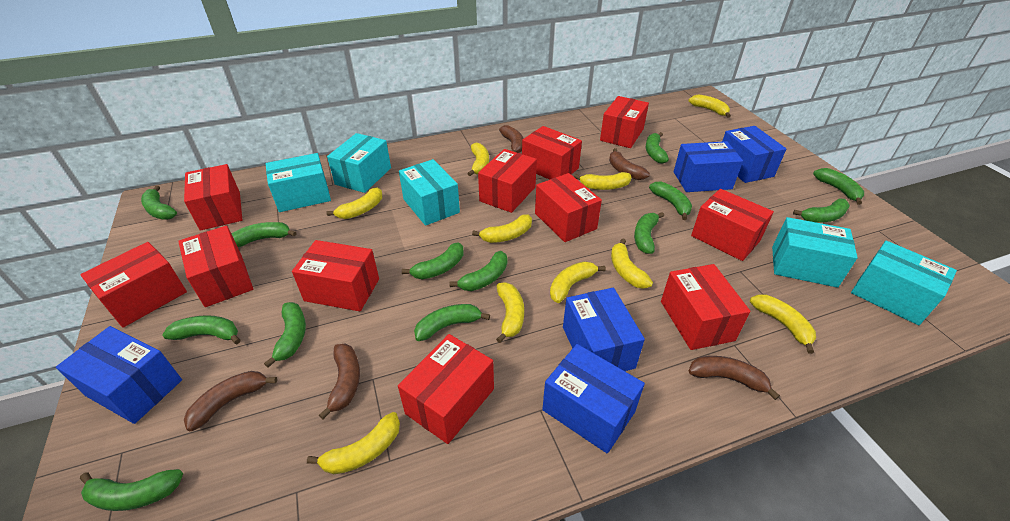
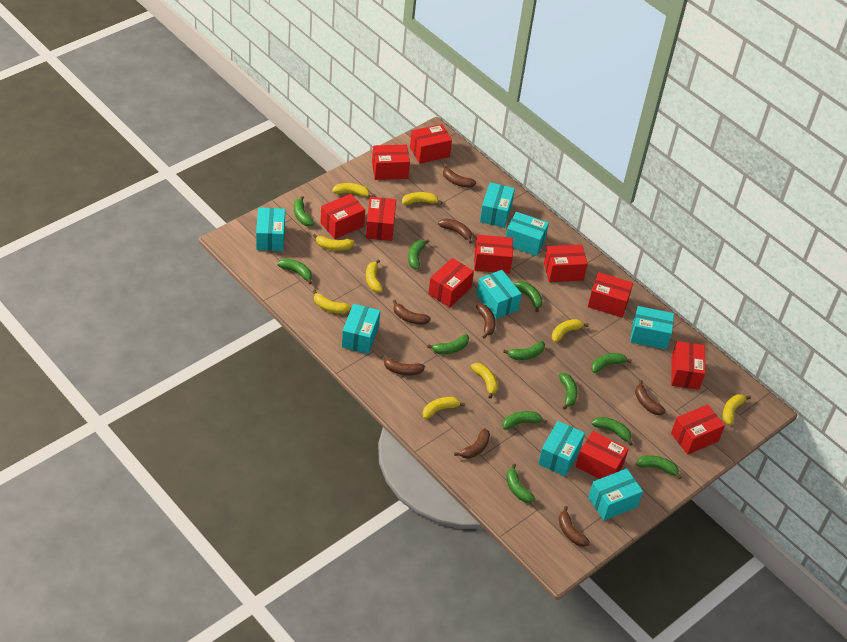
blue box: [56,326,182,424] [542,344,645,454] [563,288,645,371] [674,141,743,192] [722,126,786,183] = 5 -> none = 0
brown banana: [184,371,277,431] [319,343,360,419] [499,125,524,153] [609,148,650,180] [689,356,780,400] = 5 -> [381,355,425,375] [393,300,431,325] [438,218,472,243] [443,165,476,188] [454,428,490,459] [476,304,496,339] [559,506,590,547] [635,380,666,415] = 8
green banana: [80,469,183,511] [141,185,177,219] [163,315,240,344] [232,222,297,247] [264,302,306,368] [402,242,463,279] [414,304,490,341] [449,251,507,291] [634,212,664,254] [646,132,669,164] [649,182,692,220] [793,198,850,223] [813,168,864,205] = 13 -> [277,259,312,284] [294,196,314,226] [408,239,429,269] [427,334,469,354] [502,411,547,430] [503,341,545,360] [506,463,535,503] [514,281,543,312] [559,373,578,410] [591,353,632,373] [592,417,633,445] [636,455,682,479] = 12
turquoise box: [266,153,331,212] [327,133,391,193] [399,159,460,226] [772,217,858,288] [851,241,957,325] = 5 -> [256,208,285,251] [342,304,380,354] [476,270,522,319] [480,182,515,228] [506,212,549,256] [538,421,585,476] [588,468,643,521] [630,306,674,350] = 8
yellow banana: [307,412,400,474] [326,188,382,219] [467,143,489,176] [472,214,532,243] [496,282,524,343] [550,262,606,303] [574,172,632,190] [611,238,653,289] [689,94,731,118] [750,294,816,354] = 10 -> [313,234,354,251] [313,290,351,314] [332,183,373,198] [366,259,383,292] [402,192,442,205] [422,397,465,419] [471,363,498,399] [552,319,589,342] [723,394,751,425] = 9

